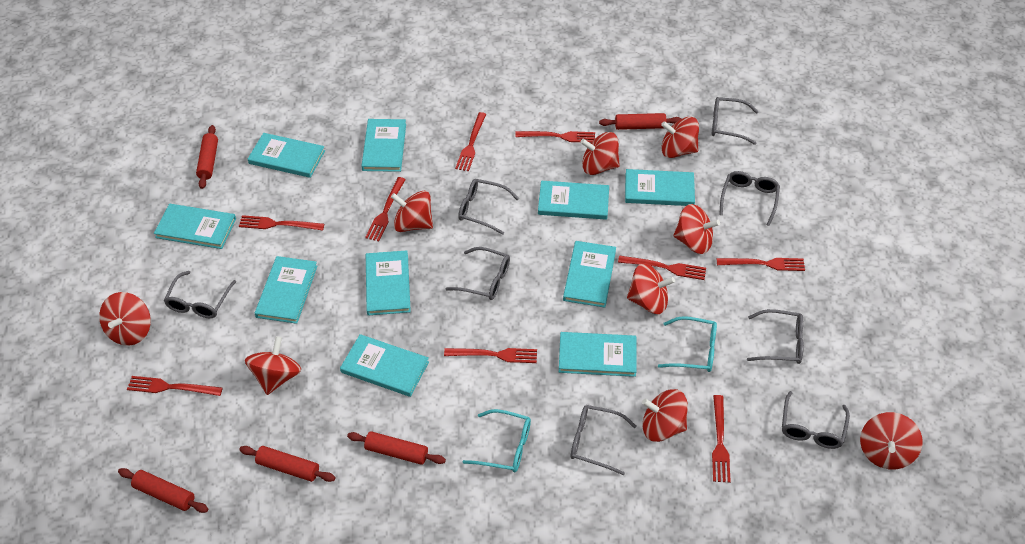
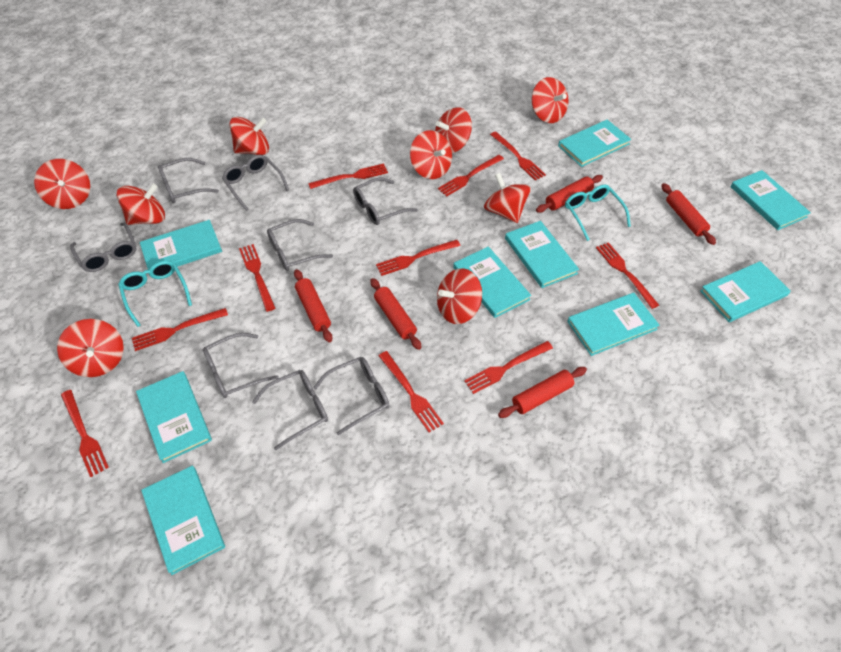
red fork: [127,376,223,396] [239,215,324,231] [365,177,406,241] [444,348,537,363] [455,112,486,171] [515,131,595,143] [618,256,706,280] [712,395,731,483] [717,258,805,271] = 9 -> [61,390,109,477] [132,308,228,351] [239,244,275,312] [308,164,388,189] [376,240,460,276] [379,351,444,433] [438,155,504,196] [464,341,553,394] [490,131,546,180] [596,242,659,309] = 10
turquoise book: [154,204,236,249] [248,133,325,178] [255,256,318,324] [340,334,429,397] [361,119,406,172] [366,250,411,315] [538,181,609,220] [559,332,637,377] [563,241,616,308] [625,169,695,206] = 10 -> [136,371,212,463] [140,220,222,270] [141,466,225,575] [453,247,531,318] [505,221,579,288] [558,120,631,167] [567,293,660,356] [700,261,791,322] [730,170,811,230] = 9

